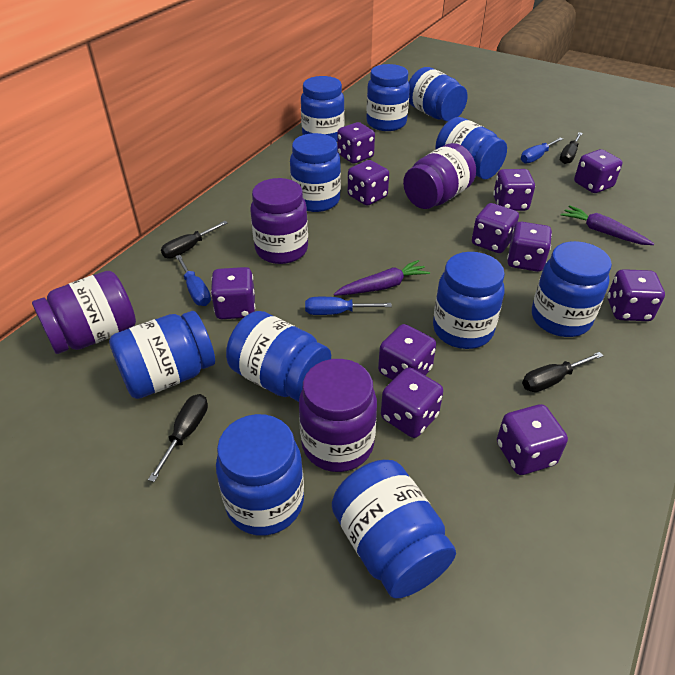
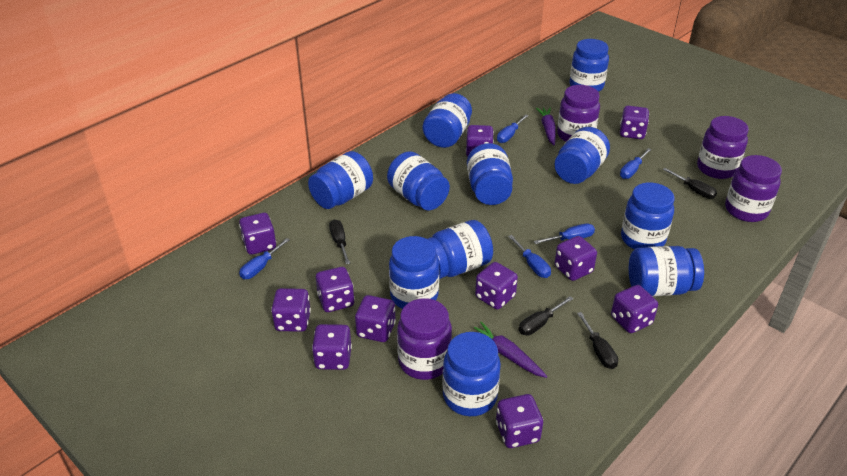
blue screwdriver: [175,255,211,306] [305,297,392,315] [521,137,563,164] = 3 -> [239,238,290,279] [497,114,528,143] [508,235,551,278] [534,224,595,244] [620,148,652,179] = 5

